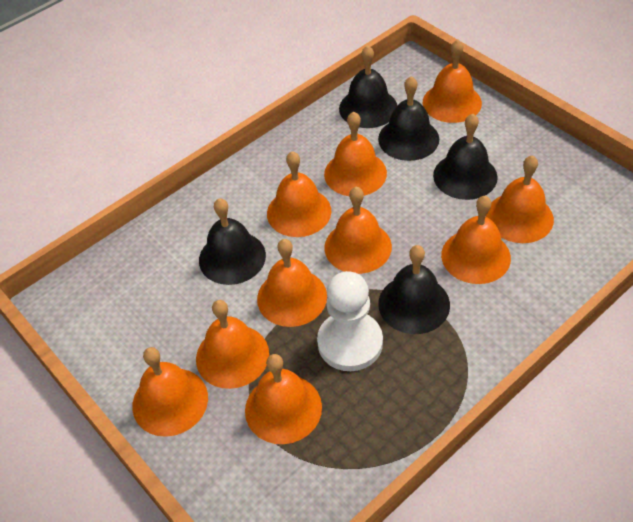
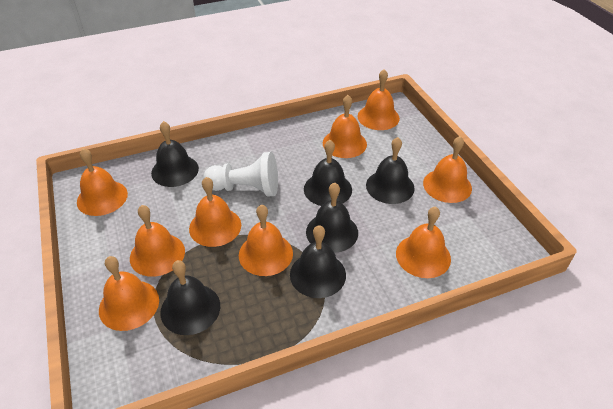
black bell: [199,198,266,285] [339,45,397,128] [378,76,439,161] [378,245,450,334] [433,114,498,200] = 5 -> [151,121,199,187] [160,260,220,335] [290,225,346,298] [304,140,352,206] [306,182,358,253] [366,137,415,204] = 6
orange bell: [132,347,208,437] [196,300,269,389] [245,354,322,444] [257,239,327,327] [267,151,331,237] [324,112,387,196] [324,187,392,274] [423,39,482,123] [441,196,511,284] [486,155,554,243] = 10 -> [77,148,128,216] [99,256,159,331] [130,205,185,277] [189,177,241,247] [239,204,293,276] [323,95,367,158] [358,69,400,130] [396,206,451,278] [423,136,472,203] = 9

